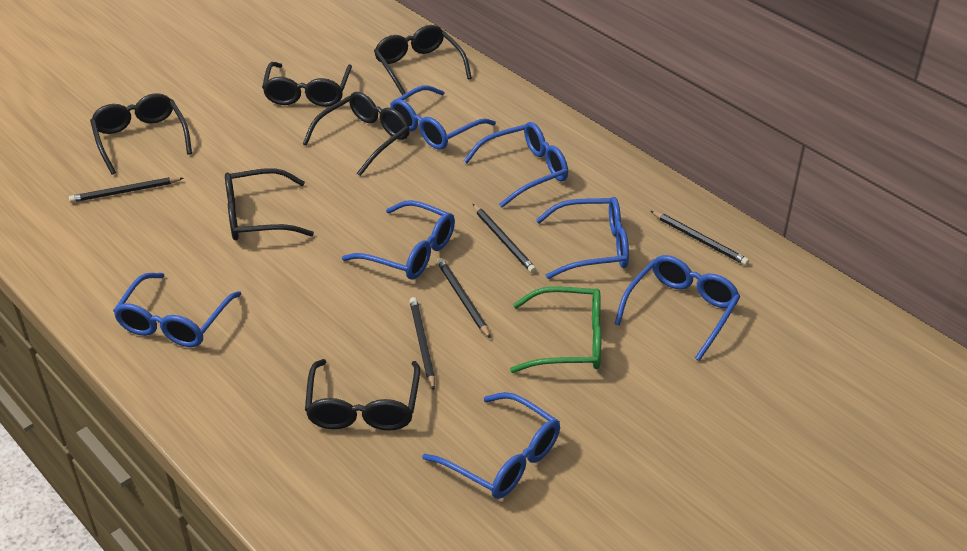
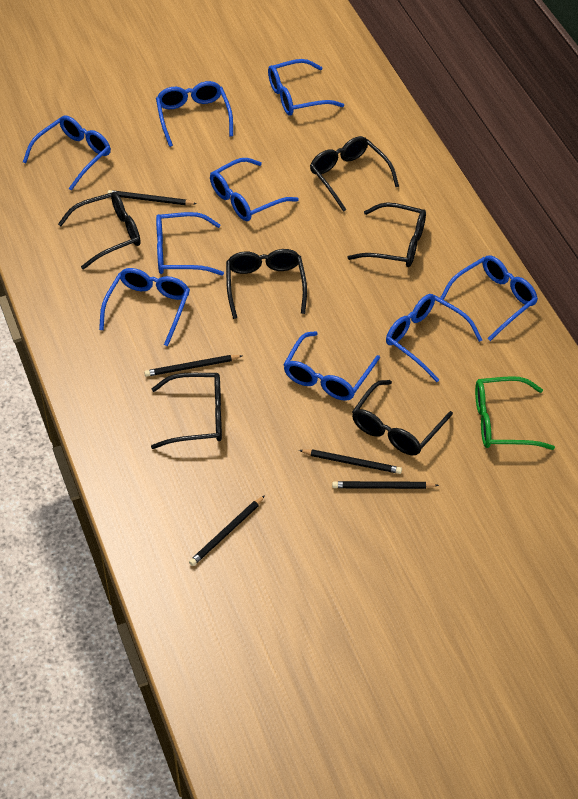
blue glasses: [113,273,241,347] [342,200,455,279] [390,85,496,150] [422,392,560,499] [464,122,568,208] [536,197,629,279] [615,255,740,361] = 7 -> [23,115,111,191] [99,268,190,346] [156,81,233,147] [156,212,224,275] [210,158,299,221] [268,59,344,115] [283,331,380,401] [386,294,482,382] [440,255,538,341] = 9

